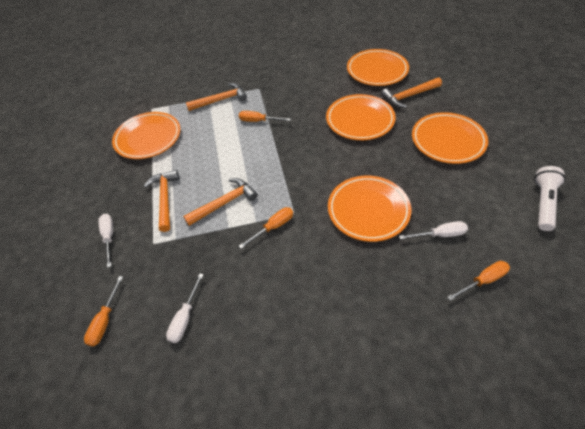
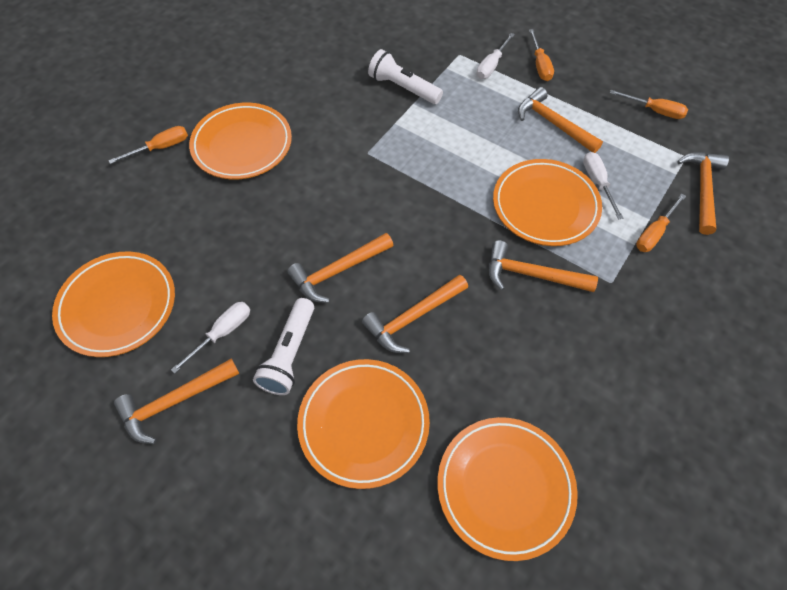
orange hammer: [144,170,179,232] [183,178,258,226] [186,83,247,111] [381,78,442,108] = 4 -> [114,358,239,444] [287,233,394,303] [362,274,468,353] [489,240,598,292] [518,87,603,153] [677,152,729,235] = 6
white flashlight: [534,166,566,231] = 1 -> [253,298,314,395] [368,49,443,104] = 2

